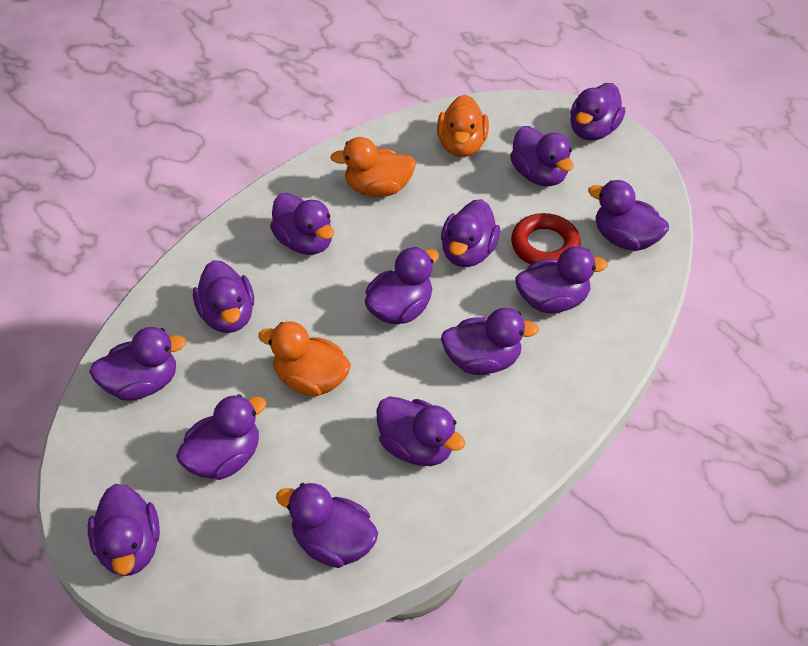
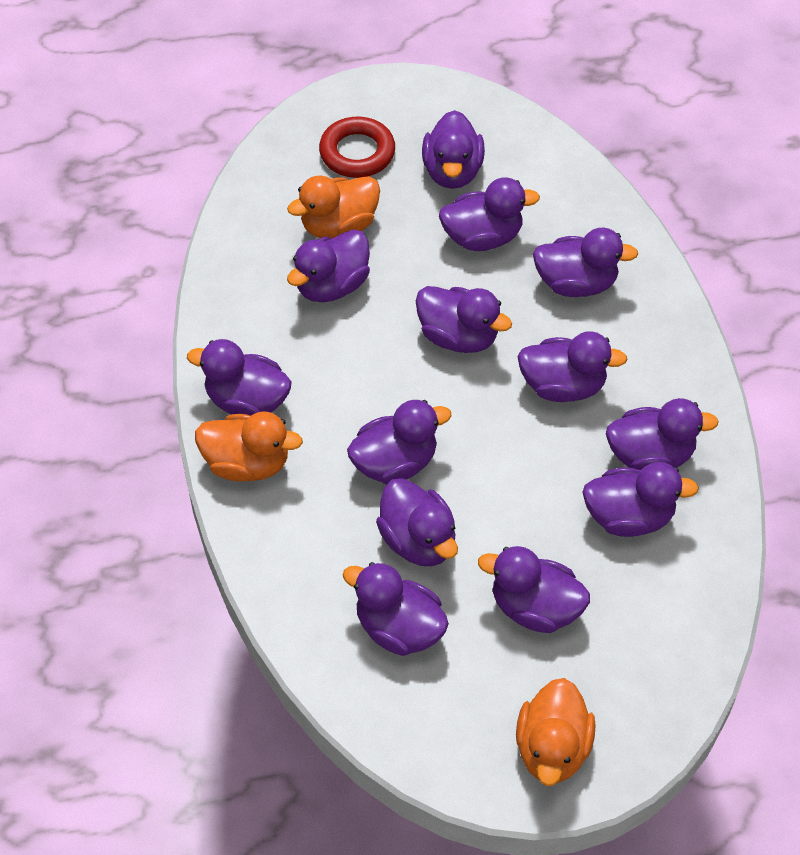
purple duck: [88,484,160,576] [90,327,187,400] [176,394,267,480] [193,260,254,333] [270,193,334,255] [276,483,378,568] [365,247,439,324] [376,396,465,466] [441,199,500,267] [441,308,539,375] [510,126,574,186] [515,246,608,314] [570,83,625,141] [588,180,669,251] = 14 -> [187,339,292,415] [287,229,370,302] [343,562,449,656] [347,400,451,484] [376,478,458,566] [416,286,512,353] [422,110,485,189] [439,178,540,251] [478,546,590,633] [518,331,627,402] [533,228,638,297] [582,462,699,537] [606,398,719,470] = 13

